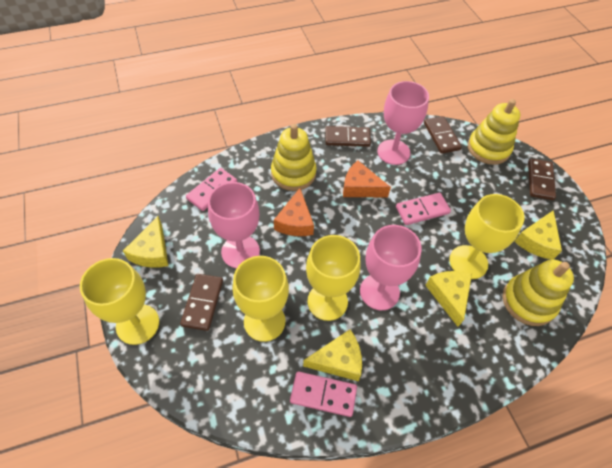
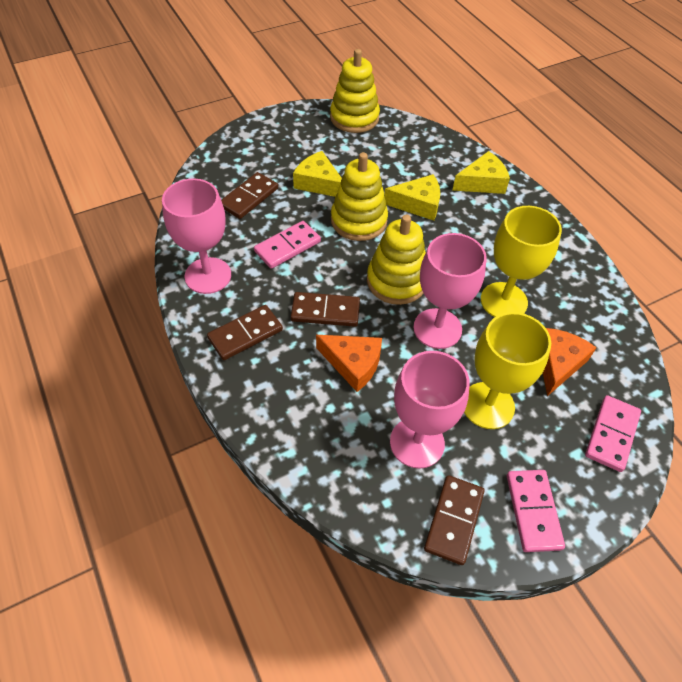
yellow cheese: [123,216,168,268] [303,329,362,381] [425,271,472,327] [514,210,562,260] = 4 -> [293,151,342,197] [384,174,440,221] [452,151,510,194] = 3
yellow goblet: [80,258,159,345] [233,256,289,342] [306,235,360,321] [449,194,525,279] = 4 -> [464,312,551,429] [481,206,562,317] = 2

